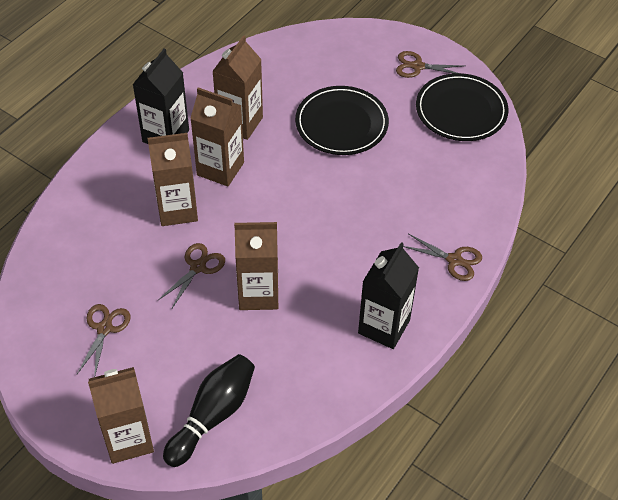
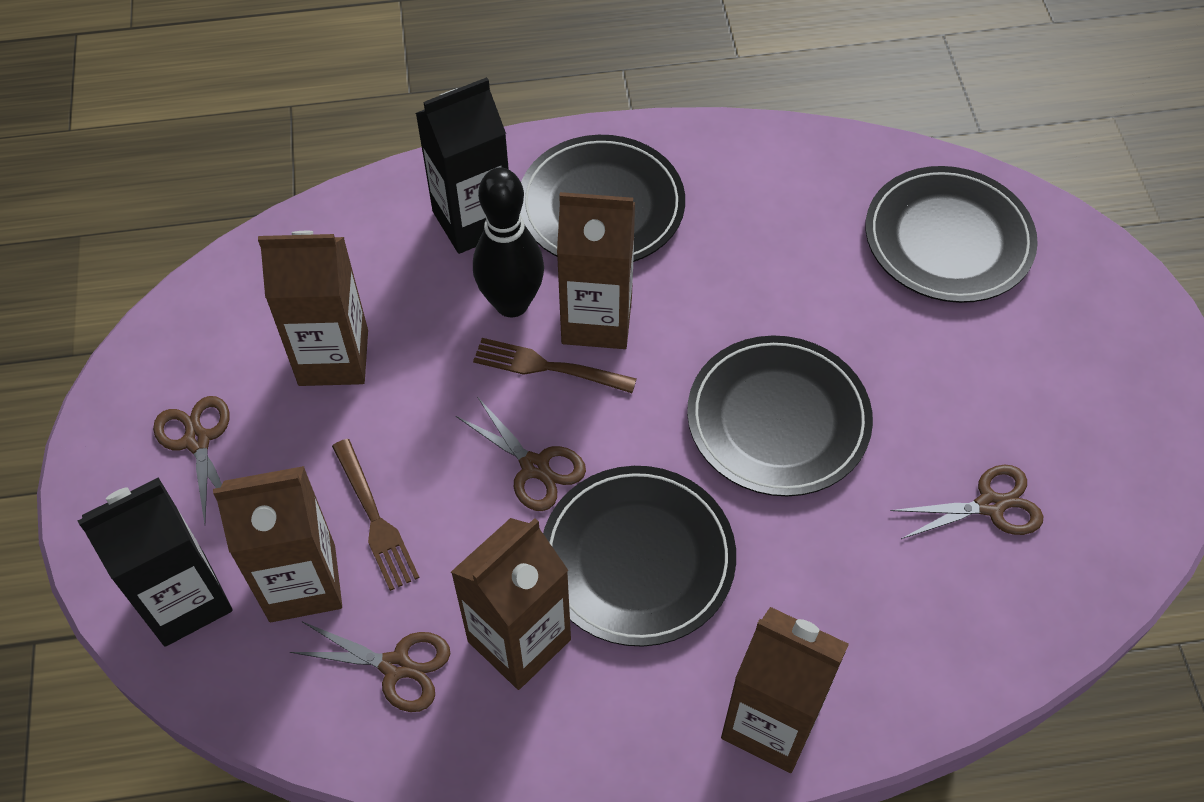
black plate: [295,86,389,155] [416,73,509,141] = 2 -> [520,135,685,262] [543,466,736,647] [687,336,873,496] [866,166,1038,303] = 4
brown fork: none = 0 -> [332,439,420,591] [473,338,637,393] = 2

